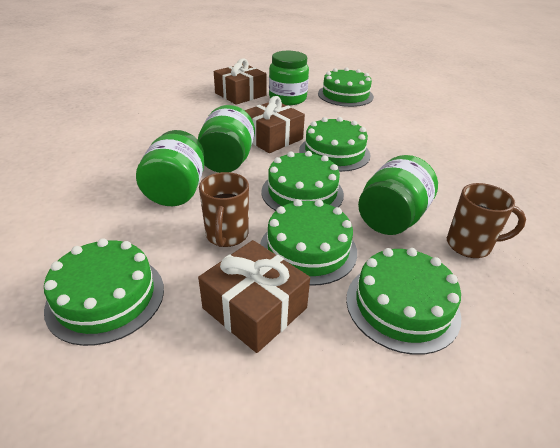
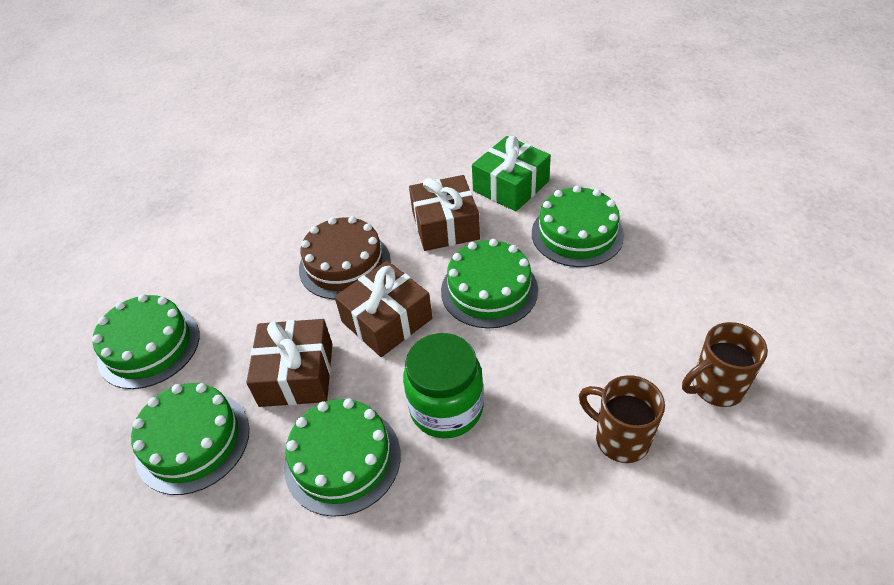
brown cake: none = 0 -> [299,216,391,300] = 1
green cake: [44,238,164,346] [260,199,357,286] [262,151,344,211] [299,117,370,172] [318,67,374,107] [346,248,461,355] = 6 -> [92,294,200,389] [131,383,249,495] [284,398,401,517] [441,239,538,329] [532,186,624,267] = 5
green gift: none = 0 -> [472,136,551,212] = 1
green jar: [136,130,204,206] [198,105,255,173] [269,51,309,105] [358,155,438,235] = 4 -> [403,333,484,438] = 1

